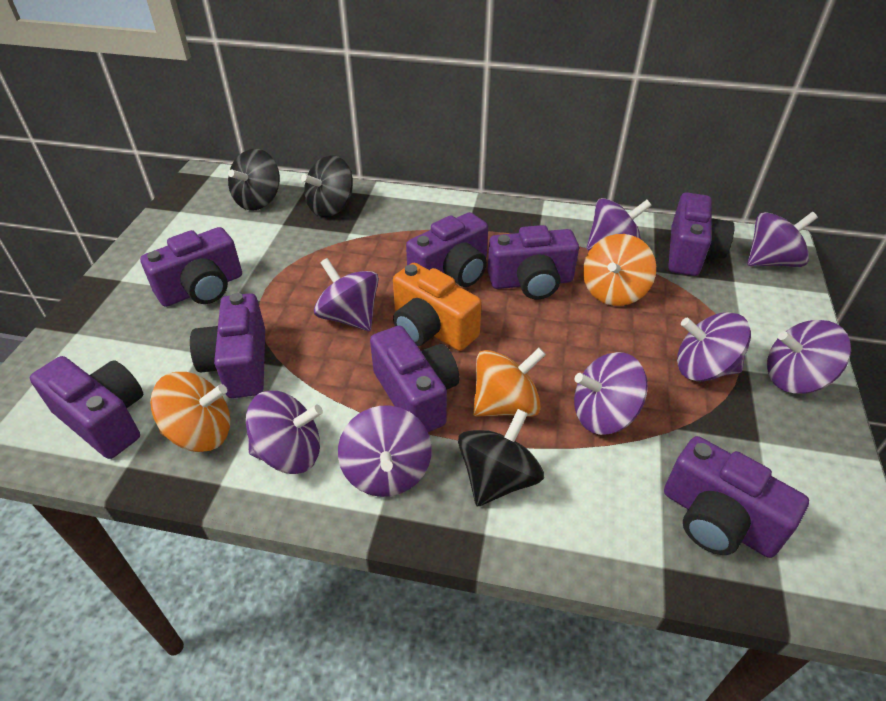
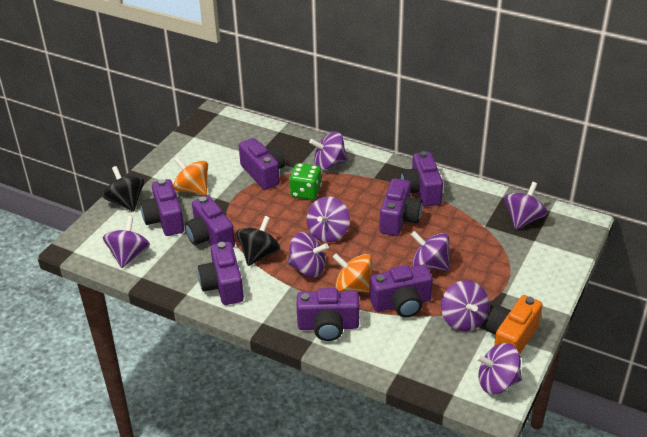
black spinning top: [228,149,280,211] [301,155,353,217] [458,409,544,506] = 3 -> [103,166,144,212] [236,216,280,266] = 2
green dice: none = 0 -> [289,163,322,200] = 1
orange spinning top: [150,372,231,452] [473,348,546,417] [583,234,656,306] = 3 -> [173,156,208,195] [332,253,372,292] = 2

